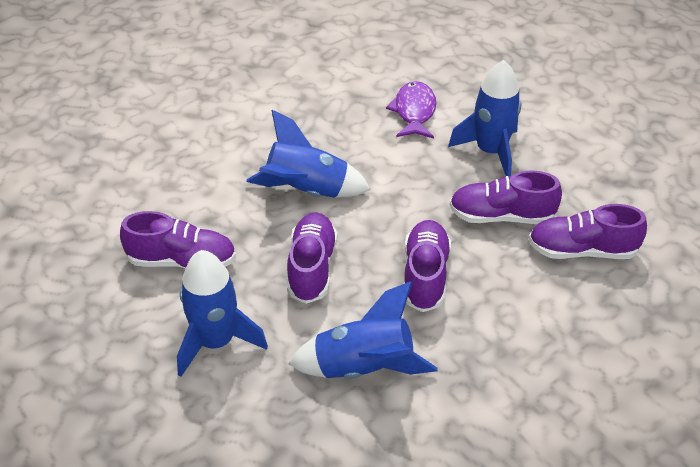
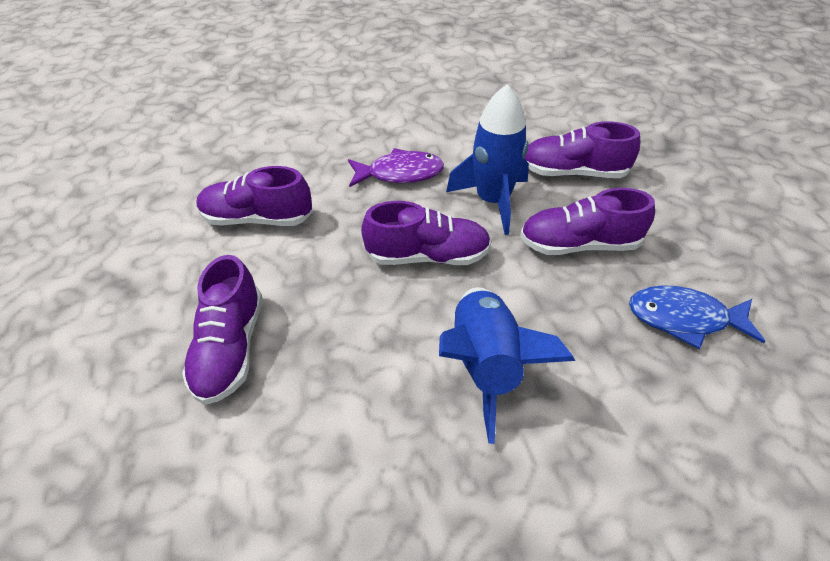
blue fish: none = 0 -> [629,285,765,349] = 1
blue rocket: [177,250,268,377] [246,110,371,198] [289,281,438,379] [448,60,521,176] = 4 -> [439,287,575,444] [446,84,529,235] = 2

